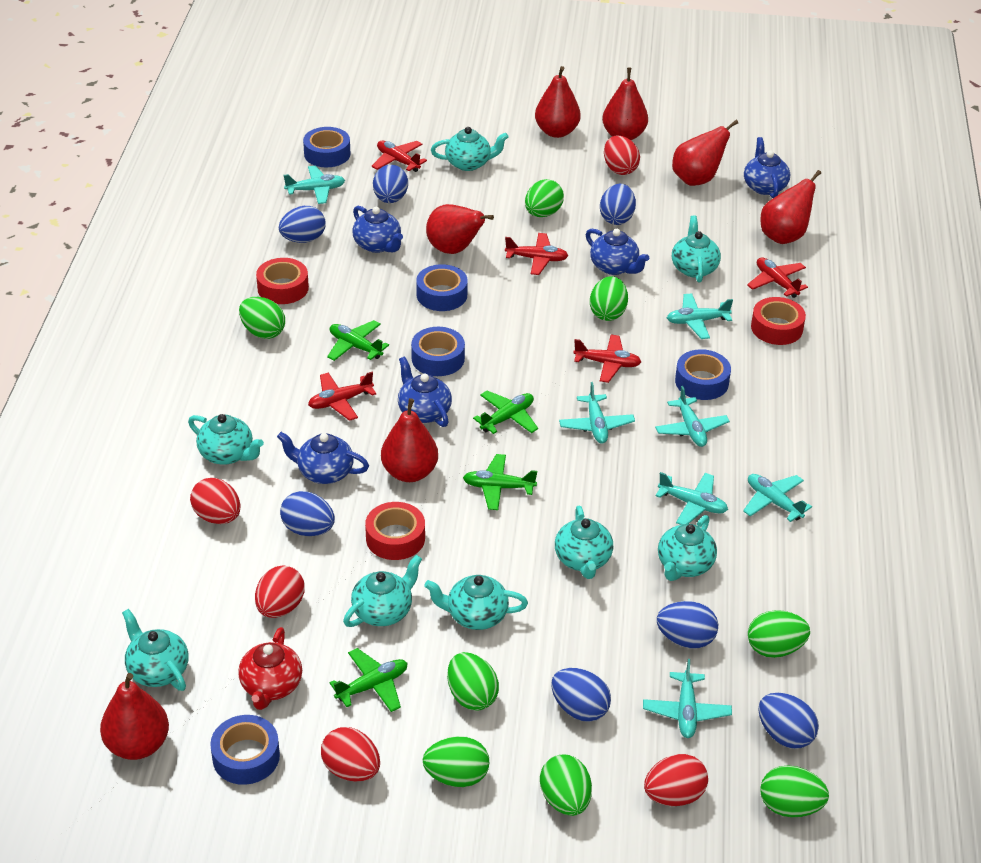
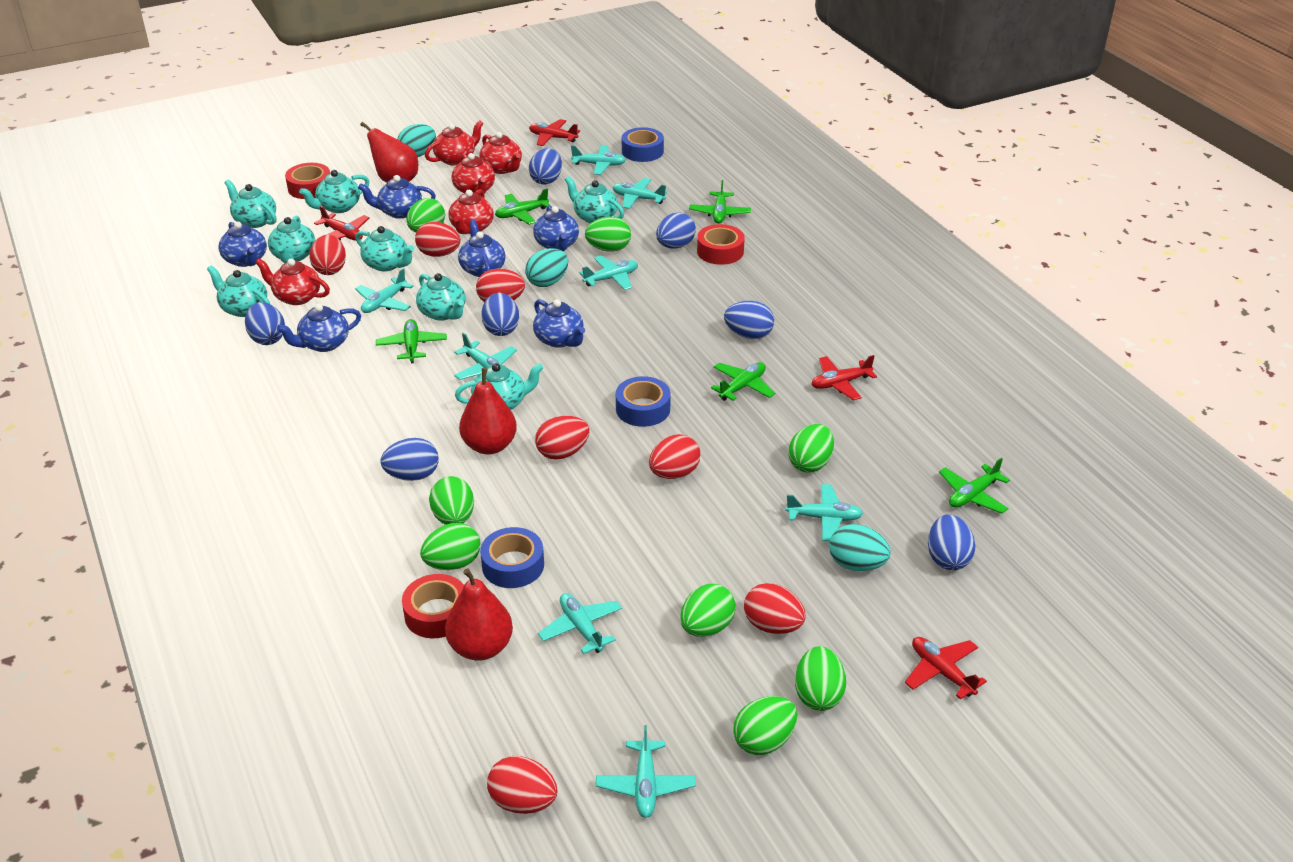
blue tape: [210,715,280,785] [303,127,350,167] [411,327,465,376] [416,264,468,311] [675,349,731,400] = 5 -> [480,527,544,588] [616,376,671,427] [622,127,664,162] = 3
blue teapot: [277,432,369,484] [352,206,403,253] [398,357,452,427] [586,229,649,275] [744,137,790,198] = 5 -> [218,221,267,267] [277,304,361,352] [358,175,436,219] [458,220,505,277] [533,205,579,251] [533,299,585,348] = 6
green plane: [327,320,389,361] [330,648,407,712] [463,454,537,510] [473,391,538,434] = 4 -> [376,319,447,363] [495,188,551,225] [689,180,751,224] [711,362,775,401] [939,458,1010,514] = 5
red egg: [190,478,241,524] [255,566,305,618] [321,727,380,782] [604,135,640,175] [644,754,708,806] = 5 -> [309,234,346,275] [415,222,461,257] [476,268,525,302] [487,756,557,814] [535,416,590,460] [649,434,700,479] [744,583,806,634] = 7
red pear: [100,673,169,760] [381,398,438,482] [426,204,494,254] [535,66,581,138] [602,68,648,140] [672,120,738,186] [760,170,821,244] = 7 -> [360,122,418,183] [445,568,513,661] [459,368,517,454] = 3
red plane: [308,372,376,421] [372,141,427,172] [505,233,568,275] [573,335,641,383] [747,257,808,298] = 5 -> [314,205,369,241] [529,119,580,146] [811,355,877,401] [905,637,987,699] = 4
red teapot: [238,627,302,710] = 1 -> [255,258,330,305] [425,120,483,165] [448,189,494,234] [452,153,495,195] [480,132,522,174] = 5
turquoise egg: none = 0 -> [397,124,436,157] [525,248,568,287] [829,524,891,571] = 3
turquoise plane: [284,165,345,204] [559,382,635,444] [643,659,732,738] [655,386,730,447] [656,472,728,525] [667,293,733,339] [743,474,812,522] = 7 -> [355,268,414,313] [454,333,517,380] [538,593,622,654] [571,145,626,175] [580,255,638,290] [596,725,696,818] [612,178,668,209] [785,484,863,541] = 8

